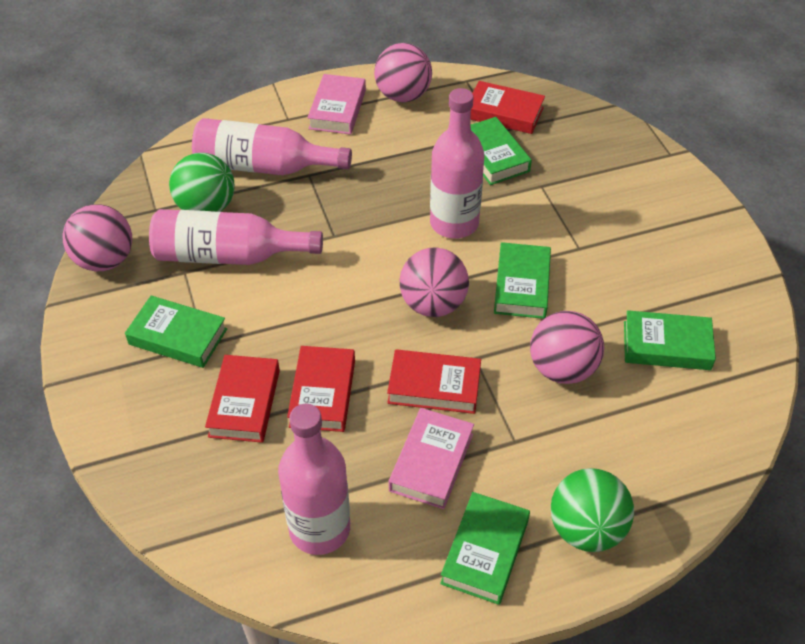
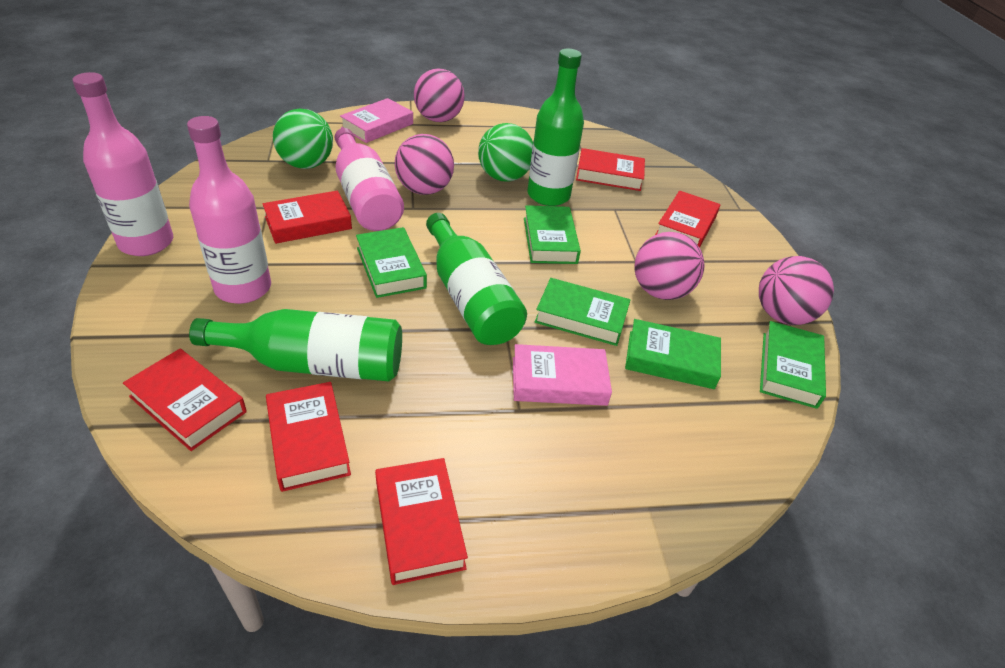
green bottle: none = 0 -> [189,309,402,381] [426,213,527,345] [527,49,584,206] = 3
pink bottle: [149,209,323,265] [192,118,352,175] [278,404,350,555] [430,88,484,238] = 4 -> [73,72,173,256] [187,116,271,304] [335,128,404,231] = 3
red book: [205,355,280,443] [287,346,355,432] [387,349,481,414] [470,81,545,134] = 4 -> [123,349,247,451] [263,190,352,244] [266,382,351,492] [375,458,468,585] [576,148,645,191] [655,191,720,248] = 6

